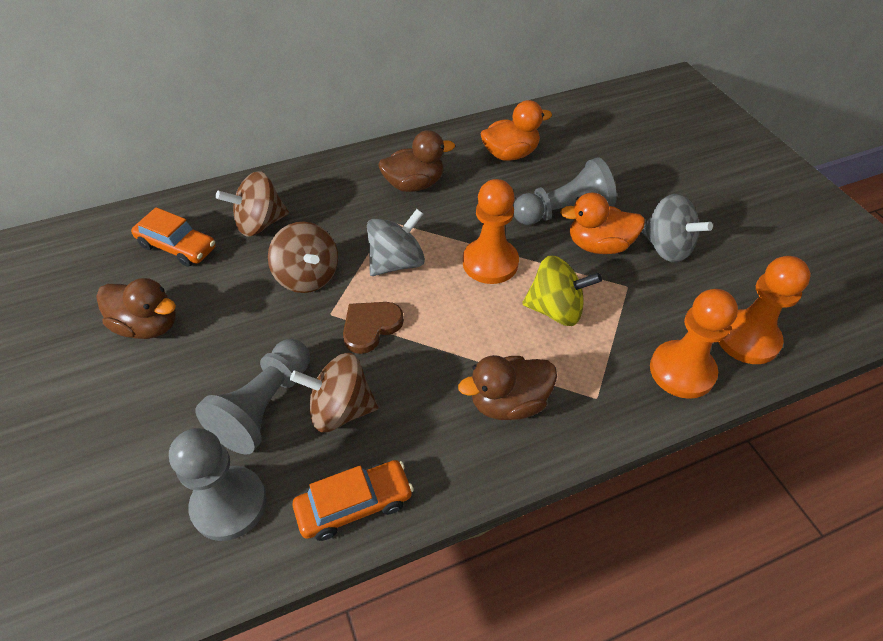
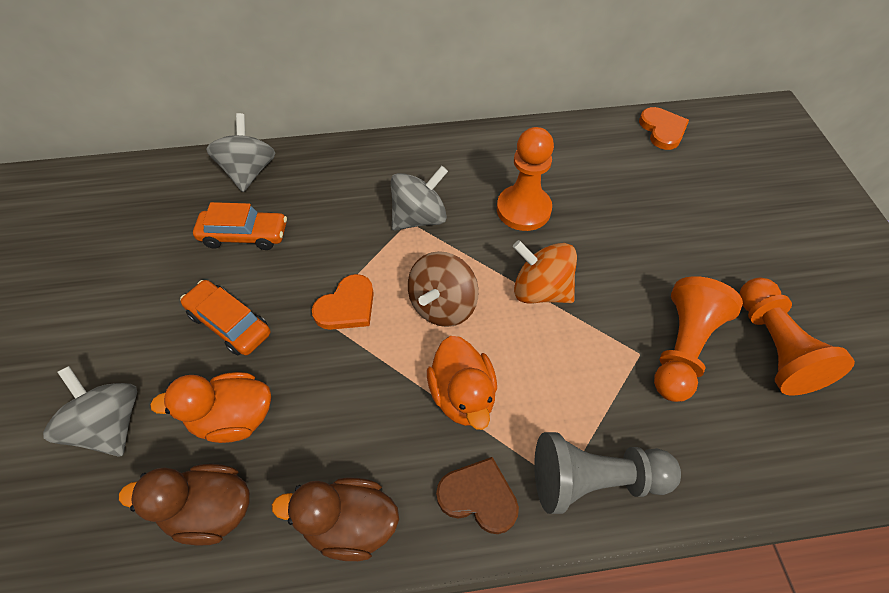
brown duck: [97,278,176,339] [378,130,455,192] [458,355,557,420] = 3 -> [119,464,250,546] [272,478,399,561] = 2
brown spinning top: [216,171,289,237] [268,222,338,293] [290,353,378,432] = 3 -> [408,251,479,327] = 1
grey pawn: [169,428,267,541] [195,339,310,454] [513,157,617,225] = 3 -> [534,432,681,514] = 1
grey spinning top: [367,209,425,276] [641,194,713,263] = 2 -> [43,366,137,457] [206,113,275,192] [391,166,448,230] = 3
orange heart: none = 0 -> [312,274,374,330] [639,107,689,150] = 2
orange spinning top: none = 0 -> [513,240,577,303] = 1
yellow spinning top: [522,255,602,326] = 1 -> none = 0

